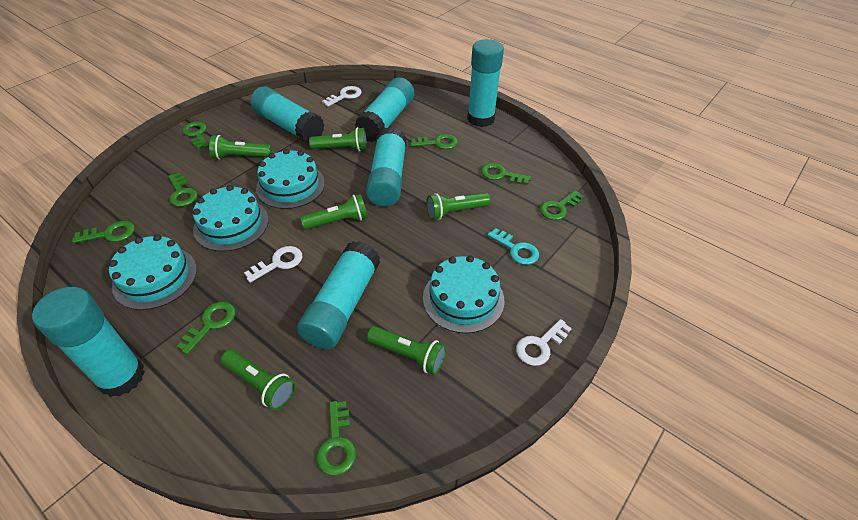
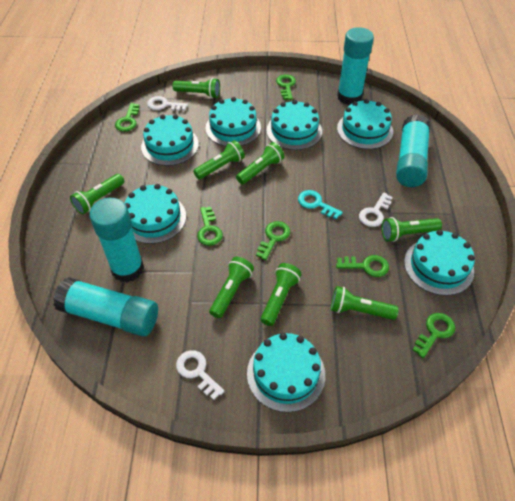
green flashlight: [209,135,272,160] [221,350,295,410] [300,194,368,230] [309,127,367,152] [367,326,446,375] [426,193,490,220] = 6 -> [70,174,124,214] [172,78,220,98] [193,140,245,179] [209,257,254,318] [236,142,284,184] [261,263,301,326] [331,286,399,320] [381,217,442,242] = 8
green key: [72,221,135,243] [168,173,197,207] [176,302,236,355] [182,122,209,149] [316,401,356,476] [411,134,458,149] [481,163,531,185] [540,190,584,220] = 8 -> [115,103,139,132] [197,207,223,246] [256,221,290,260] [276,74,296,100] [336,255,389,277] [413,313,455,358] = 6
turquoise cake: [109,235,197,310] [193,185,269,252] [256,149,325,209] [423,255,504,333] = 4 -> [125,184,186,244] [141,114,199,166] [206,97,261,146] [247,333,325,412] [266,100,322,150] [337,99,393,149] [404,230,475,296] = 7
turquoise glue stick: [32,287,145,397] [250,86,324,143] [297,241,380,349] [355,77,414,142] [366,127,407,207] [467,39,504,127] = 6 -> [53,277,158,337] [89,198,144,282] [337,27,374,105] [396,114,430,187] = 4

